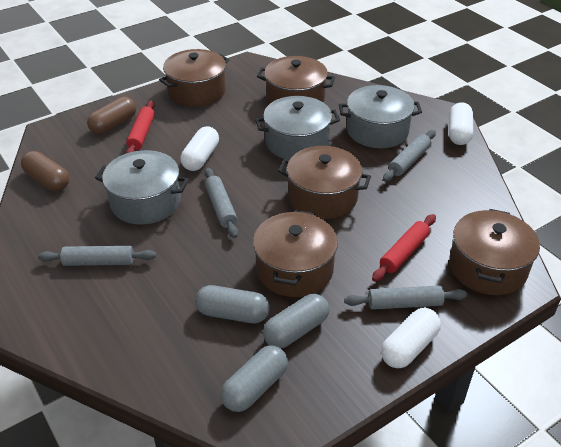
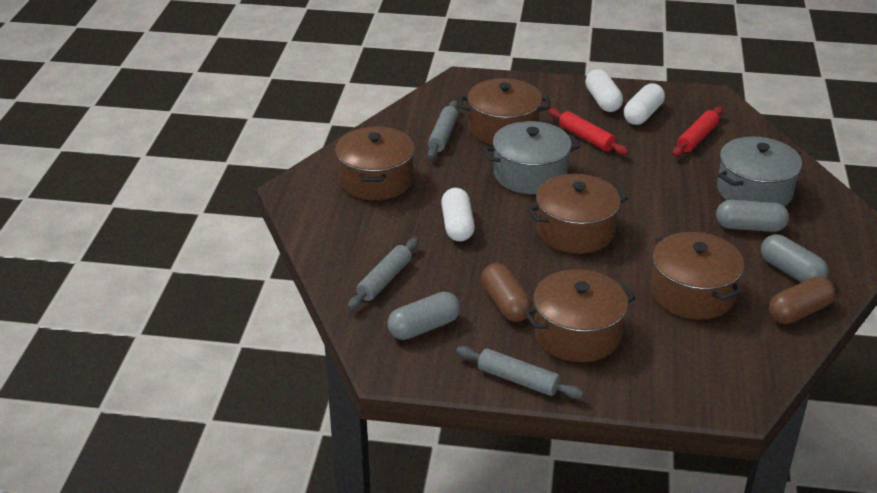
grey pot: [95,150,189,225] [255,96,340,160] [339,85,422,148] = 3 -> [483,121,580,194] [717,137,802,207] = 2
grey rolling pin: [38,246,156,266] [205,168,238,238] [344,285,468,310] [383,130,436,182] = 4 -> [348,238,419,310] [428,100,458,159] [456,346,584,399] = 3

